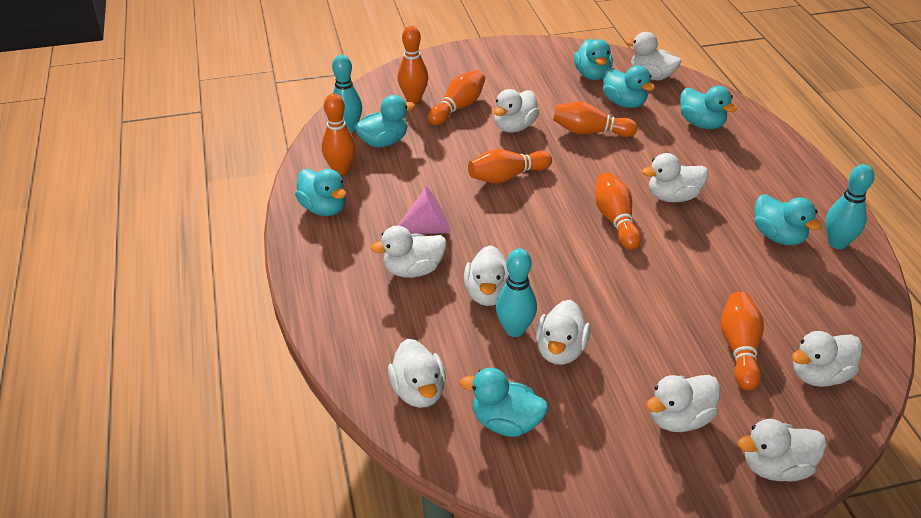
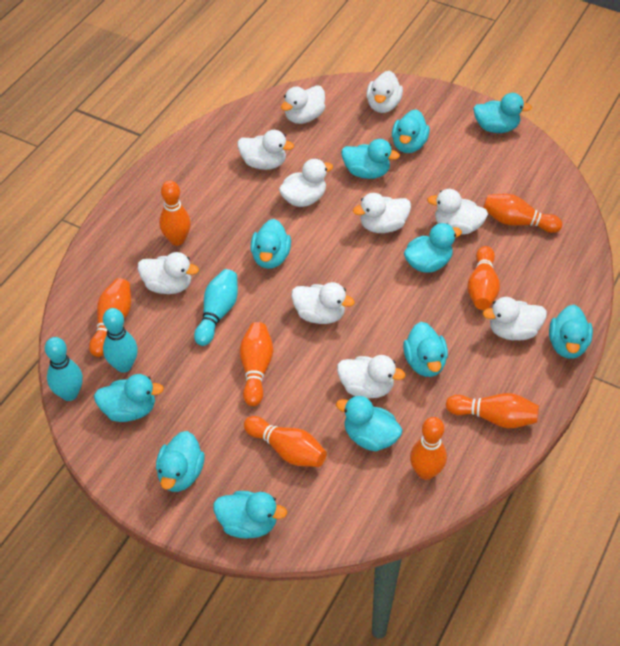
orange bowling pin: [322,94,356,175] [398,26,428,103] [428,70,485,125] [468,149,552,183] [553,102,637,137] [595,172,641,250] [721,292,764,390] = 7 -> [89,278,131,357] [159,180,191,246] [240,322,273,406] [244,416,327,467] [410,417,447,480] [446,393,539,428] [467,246,500,310] [483,194,562,233] = 8
pink cone: [398,187,450,234] = 1 -> none = 0
turquoise duck: [295,169,346,216] [354,95,415,147] [460,368,548,437] [574,39,613,80] [603,65,655,108] [680,86,737,129] [754,194,822,245] = 7 -> [94,374,164,422] [156,431,205,492] [213,491,287,538] [250,219,291,269] [336,396,402,451] [342,139,400,179] [392,109,430,153] [403,322,448,377] [404,223,462,273] [473,93,532,133] [549,305,593,359] = 11

